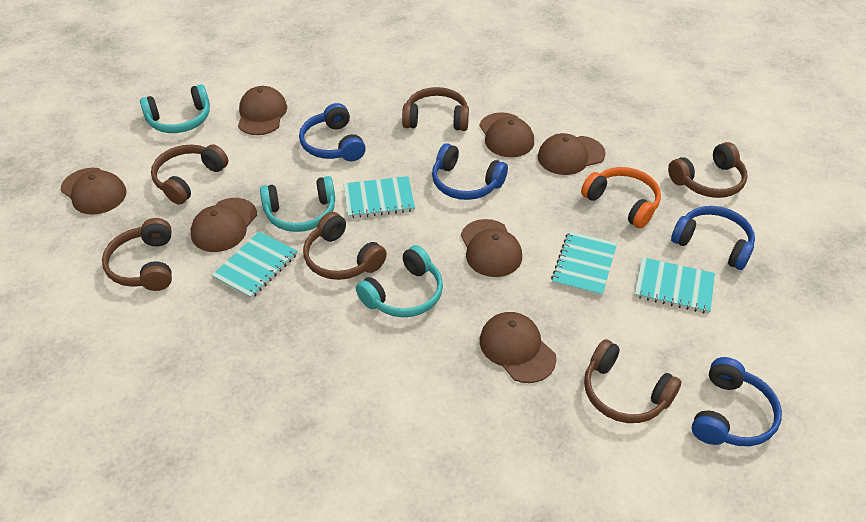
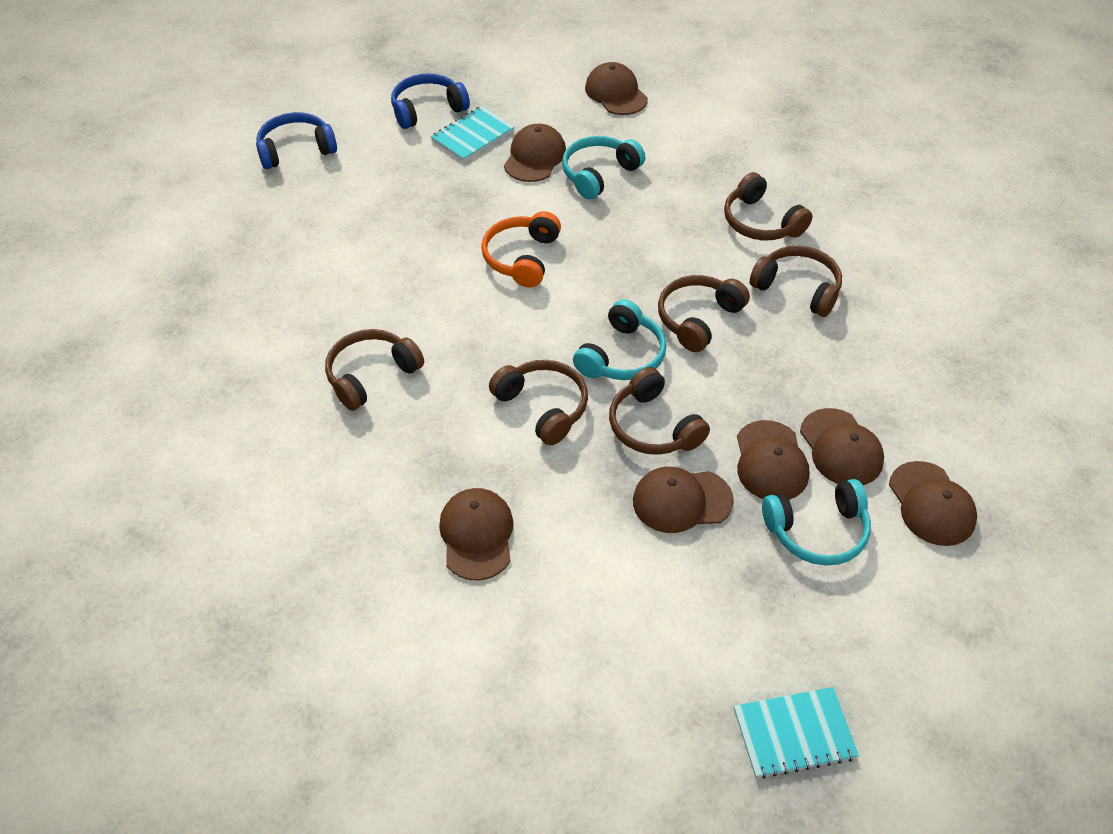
blue headphones: [299,103,366,161] [432,143,508,200] [671,206,755,270] [692,357,782,446] = 4 -> [256,112,337,169] [391,73,470,129] = 2
turquoise notebook: [212,231,297,299] [343,176,415,219] [551,231,617,296] [635,257,715,314] = 4 -> [431,106,514,161] [734,687,859,779] = 2

